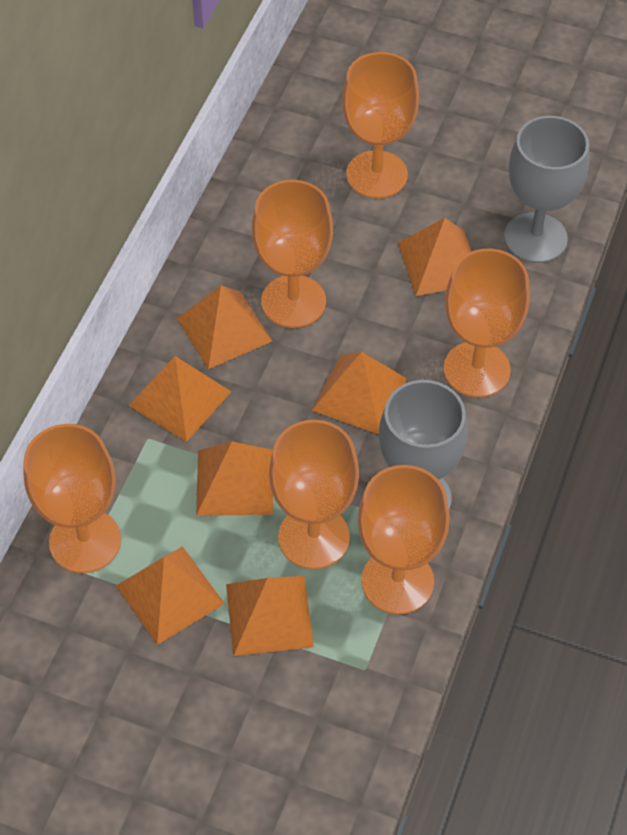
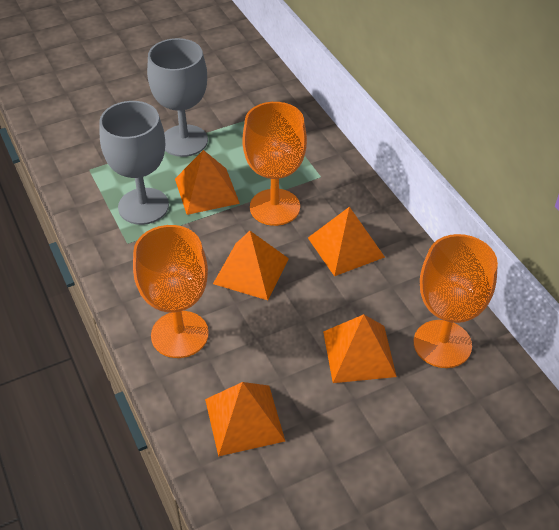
orange goblet: [23,424,121,573] [252,180,333,328] [269,420,359,569] [342,52,419,199] [358,465,450,614] [443,249,530,397] = 6 -> [133,225,209,358] [242,102,307,226] [414,234,498,368] = 3
orange pyramid: [116,546,225,645] [129,356,231,442] [177,286,272,369] [196,441,273,516] [226,576,314,656] [312,352,407,434] [398,218,472,296] = 7 -> [175,150,240,215] [205,382,285,456] [213,231,289,300] [308,207,385,276] [323,314,397,383] = 5

